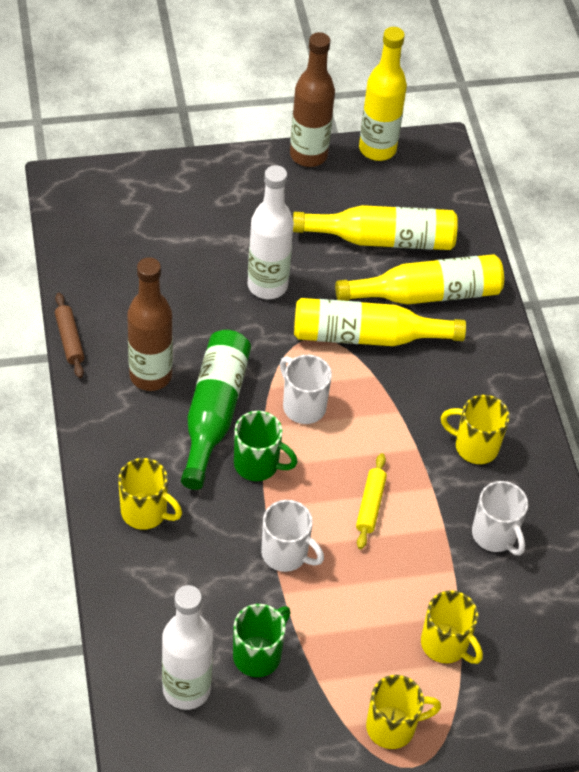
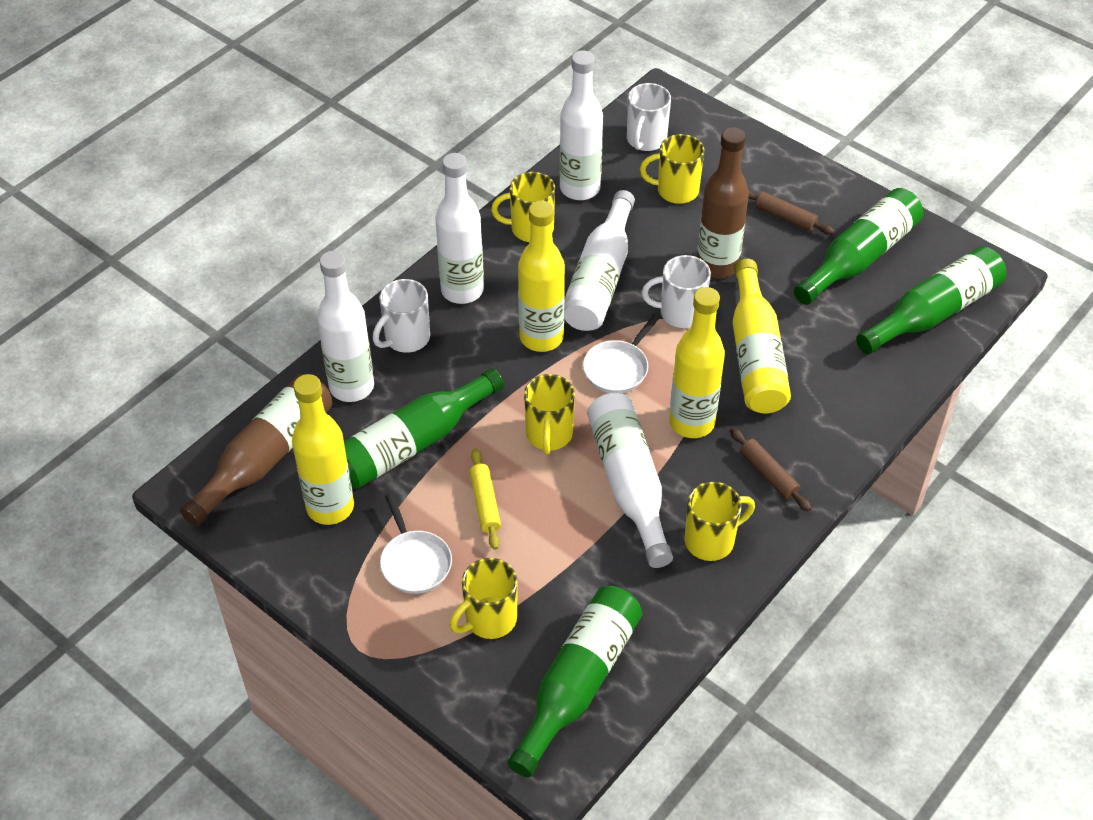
brown rolling pin: [55,293,84,378] = 1 -> [730,428,811,511] [748,189,835,235] = 2
green bottle: [181,330,251,490] = 1 -> [344,368,504,489] [508,586,642,777] [794,188,923,305] [856,246,1006,354] = 4
green mug: [233,604,291,677] [234,411,298,481] = 2 -> none = 0
white bottle: [162,585,213,710] [248,165,294,299] = 2 -> [317,251,374,402] [435,153,484,304] [559,50,603,200] [564,190,635,331] [587,393,673,568] = 5
white pan: none = 0 -> [380,493,452,594] [583,314,660,393] = 2
yellow mug: [118,458,182,530] [366,675,441,749] [421,590,483,664] [441,395,510,464] = 4 -> [450,558,517,639] [491,172,555,242] [524,374,575,455] [640,134,704,204] [684,482,755,561] = 5

